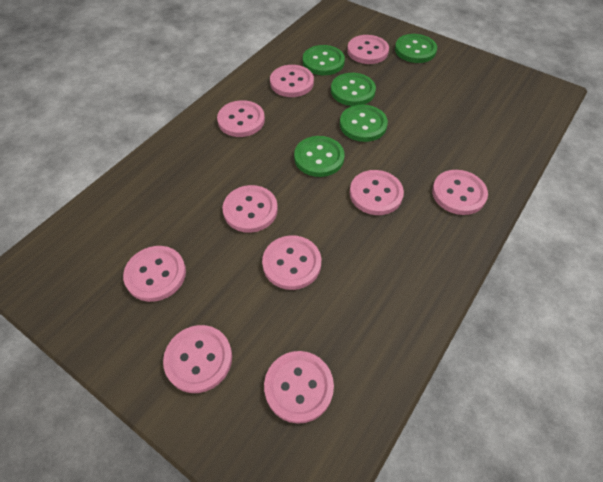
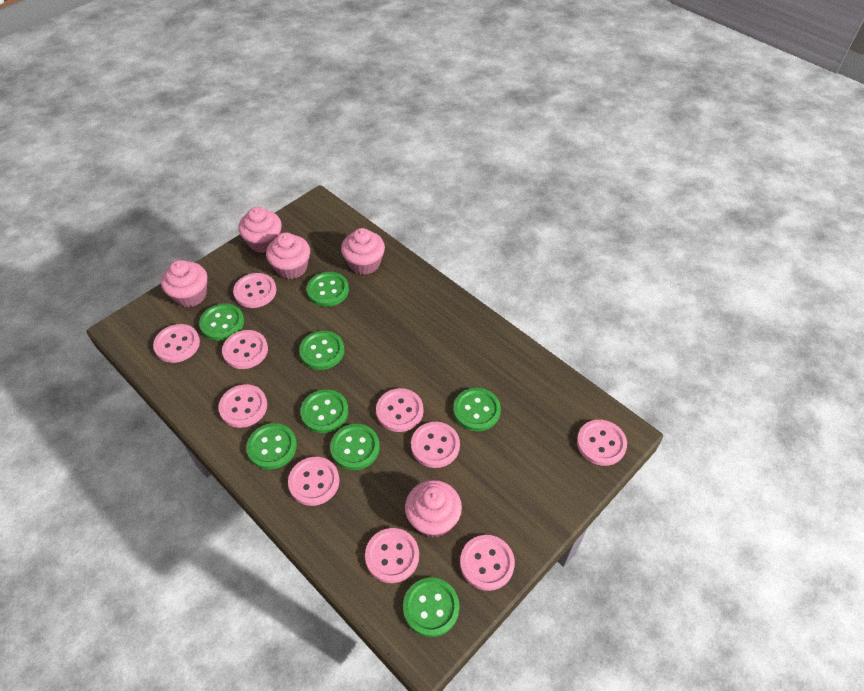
green button: [294,136,344,177] [303,45,345,75] [331,73,376,106] [340,105,388,142] [395,34,437,63] = 5 -> [199,303,244,341] [246,423,297,470] [299,331,344,370] [300,389,349,433] [307,272,349,307] [330,424,380,470] [403,578,459,637] [453,388,501,431] = 8
pink cupcake: none = 0 -> [161,260,207,307] [238,207,282,253] [266,232,310,279] [341,228,385,275] [405,480,462,538] = 5

